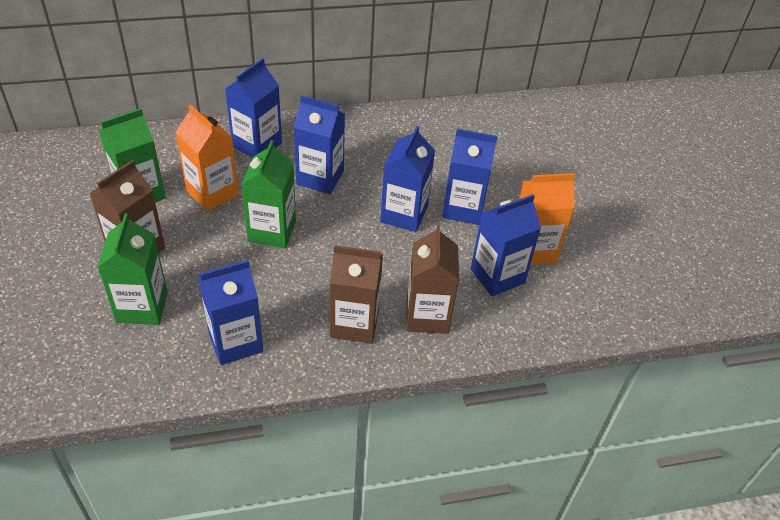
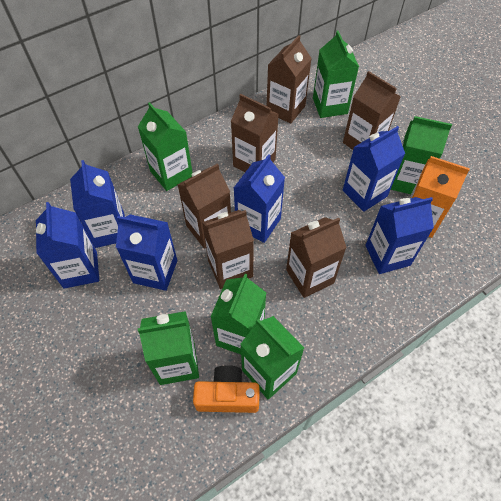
brown carton: [90,160,165,253] [330,245,383,344] [406,225,459,334] = 3 -> [178,163,231,249] [202,210,254,289] [231,94,279,172] [267,35,312,124] [286,217,347,298] [343,71,401,150] = 6
green carton: [97,213,168,325] [99,108,166,202] [241,140,296,248] = 3 -> [138,102,193,191] [138,311,199,385] [211,274,266,354] [240,316,304,399] [313,31,359,118] [390,116,452,194] = 6
orange camera: none = 0 -> [193,365,259,413] = 1
orange carton: [175,104,239,211] [519,173,575,265] = 2 -> [410,156,470,238] = 1

